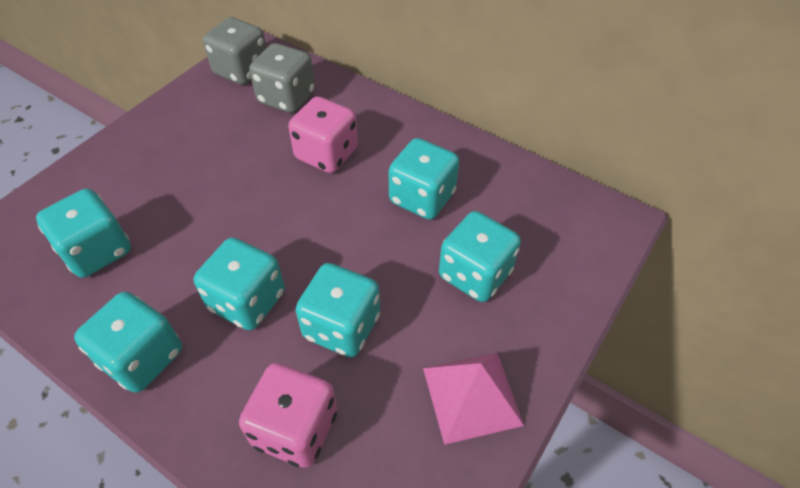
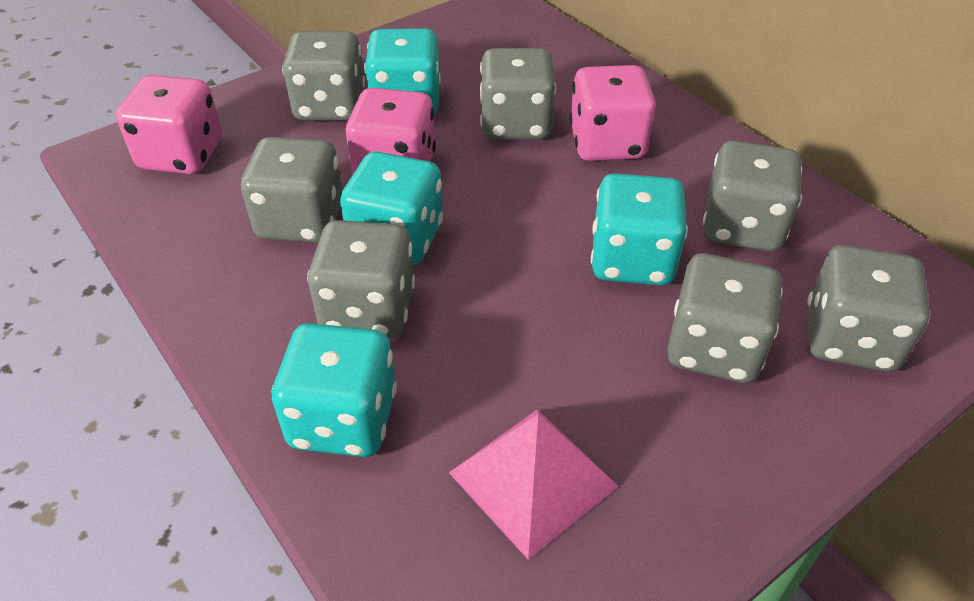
grey dice: [203,17,267,85] [249,43,315,113] = 2 -> [241,137,342,243] [282,31,365,121] [307,220,415,338] [480,48,556,140] [667,253,783,383] [703,140,802,252] [807,245,930,372] = 7
pink dice: [239,363,337,468] [288,96,358,173] = 2 -> [116,75,222,174] [346,88,436,175] [570,65,656,161] = 3
turquoise dice: [36,189,131,278] [74,292,182,393] [194,238,285,331] [295,263,380,357] [389,138,460,220] [439,211,521,302] = 6 -> [272,323,397,457] [340,151,443,265] [364,28,441,115] [591,173,688,286] = 4

